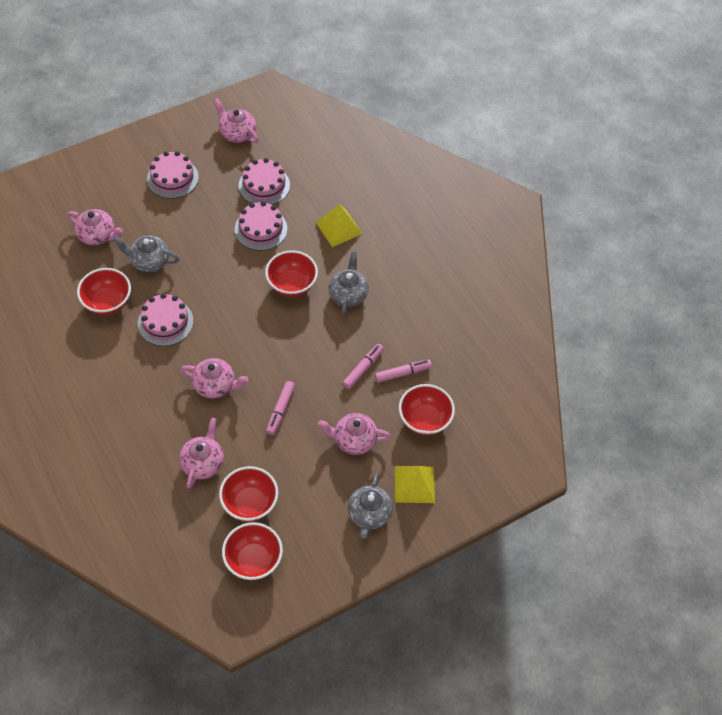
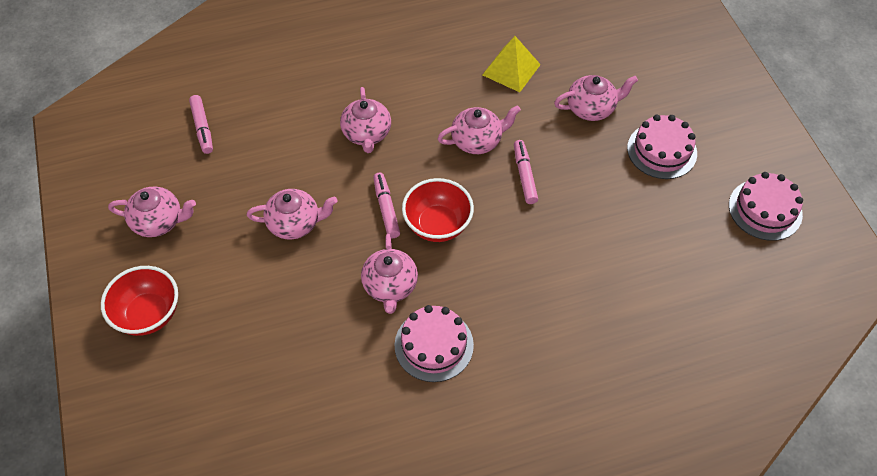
grey teapot: [113,235,179,272] [328,251,369,315] [348,473,393,539] = 3 -> none = 0
pink cake: [138,293,193,346] [147,151,199,199] [235,201,287,251] [239,158,290,205] = 4 -> [394,305,474,382] [627,115,697,179] [729,172,803,241] = 3
pink teapot: [67,209,123,245] [179,418,224,489] [180,358,249,399] [214,98,259,143] [318,413,391,455] = 5 -> [108,187,196,237] [247,189,338,240] [340,87,391,153] [361,234,418,314] [437,105,521,154] [554,75,638,121] = 6
red bowl: [77,268,131,315] [219,466,278,522] [222,522,283,580] [265,250,318,297] [399,384,455,436] = 5 -> [101,266,178,336] [402,178,474,242] = 2
yellow pyramid: [316,204,362,247] [395,466,435,503] = 2 -> [482,36,541,92] = 1

